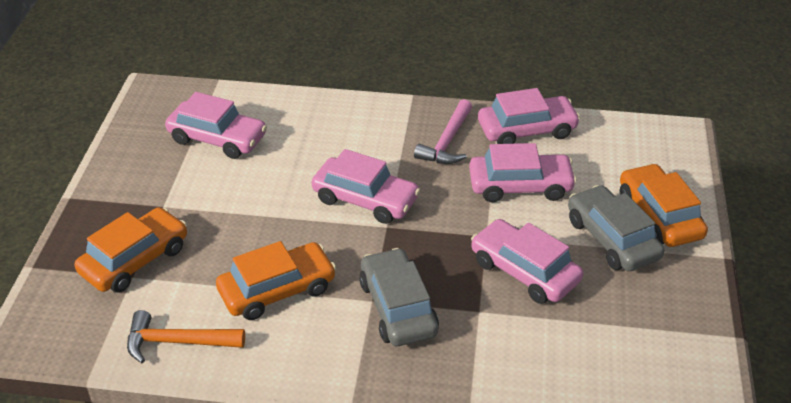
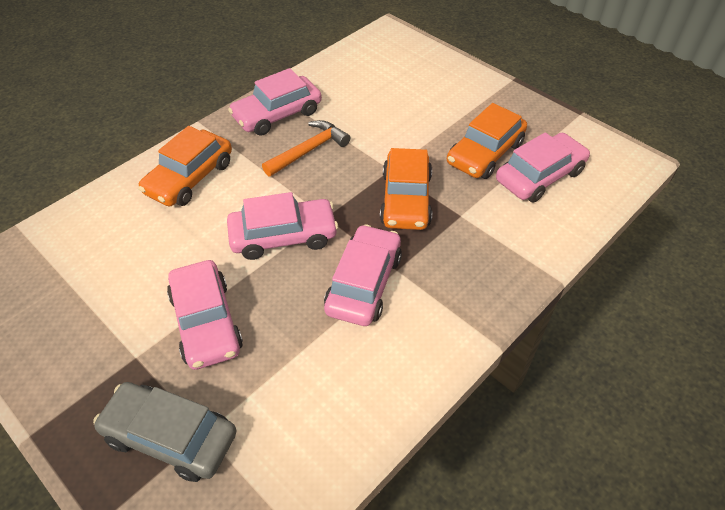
grey car: [359,248,439,346] [568,185,664,271] = 2 -> [93,382,237,482] = 1
pink hammer: [414,99,472,164] = 1 -> none = 0

